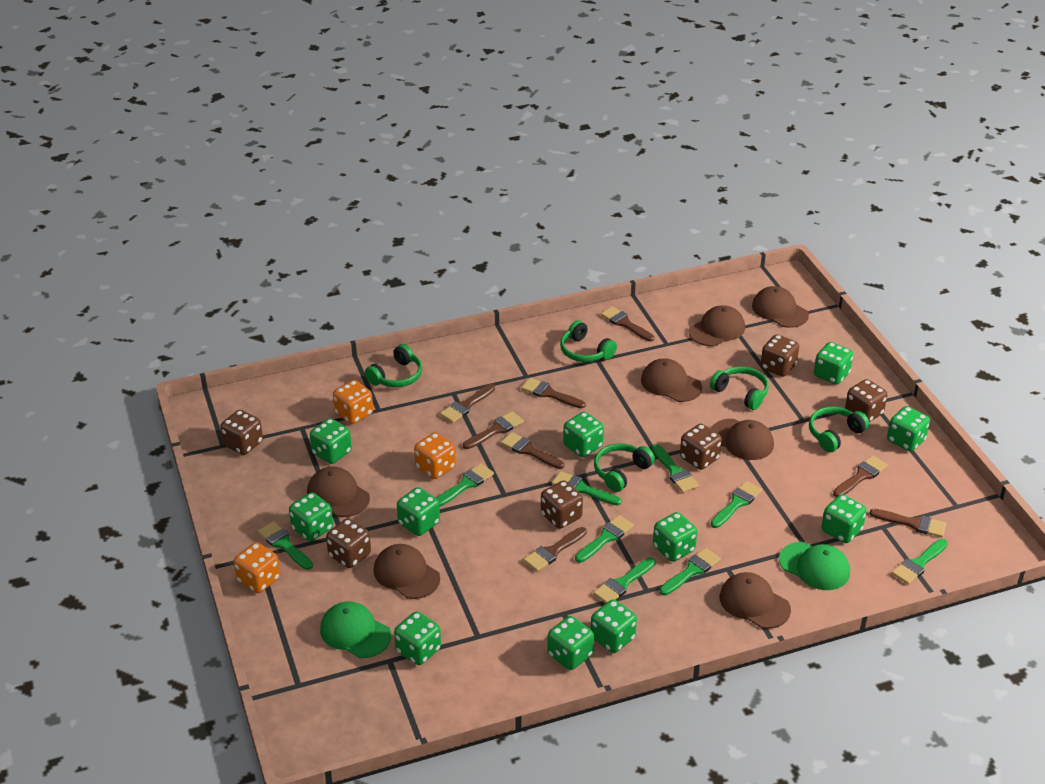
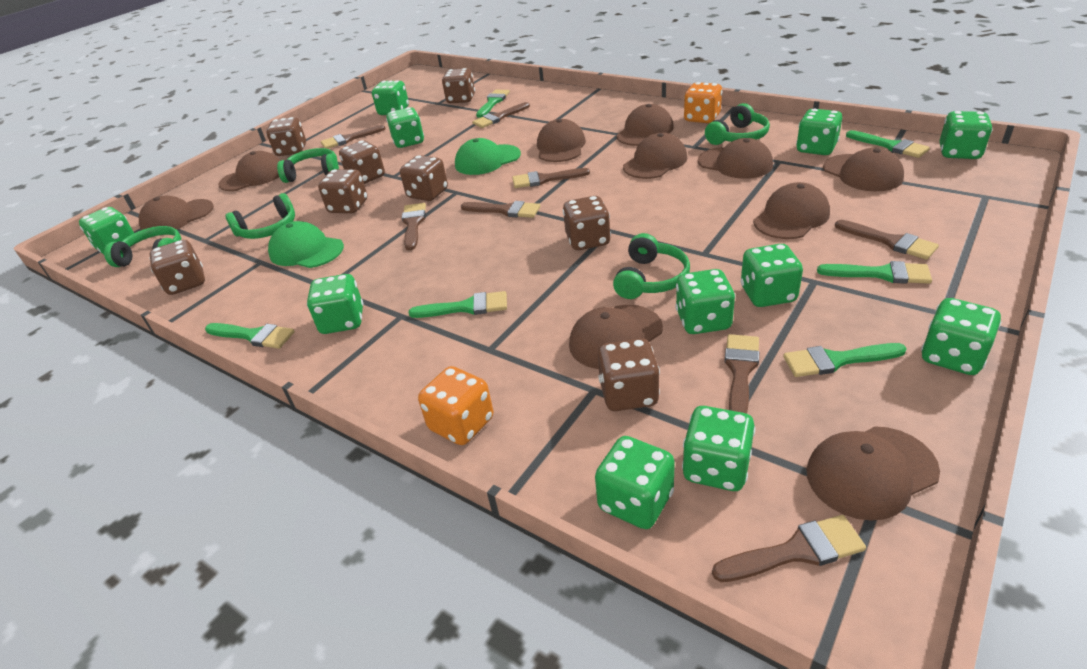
brown cap: [307,466,370,517] [374,544,440,599] [641,358,702,402] [689,305,745,346] [711,419,774,460] [719,572,791,629] [752,286,809,328] = 7 -> [139,196,214,230] [218,151,281,191] [537,119,586,162] [569,305,663,369] [616,104,674,146] [623,133,687,179] [698,138,773,179] [753,182,830,239] [806,426,940,521] [823,148,904,191] = 10
brown dice: [220,410,263,455] [326,518,371,568] [541,480,583,529] [680,424,722,470] [761,334,799,377] [845,379,887,422] = 6 -> [149,240,205,295] [266,117,306,156] [318,169,367,213] [339,140,385,184] [400,155,448,201] [442,68,475,103] [563,196,611,250] [598,338,660,411] = 8
green brush: [258,521,313,570] [437,463,494,507] [552,471,622,506] [575,515,634,563] [593,557,655,603] [652,444,699,493] [660,548,721,595] [710,481,762,528] [892,539,948,585] = 9 -> [205,323,295,349] [408,291,507,318] [476,90,510,118] [783,343,907,377] [817,261,932,284] [846,130,930,158] = 6
orange dice: [234,542,280,593] [333,380,373,424] [414,432,456,479] = 3 -> [418,366,493,445] [684,82,722,123] = 2

